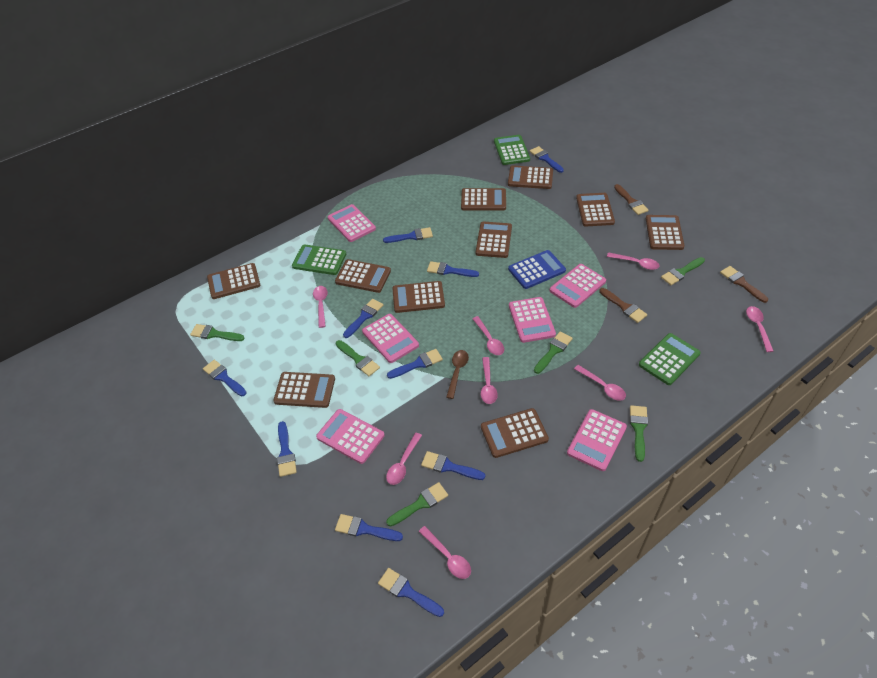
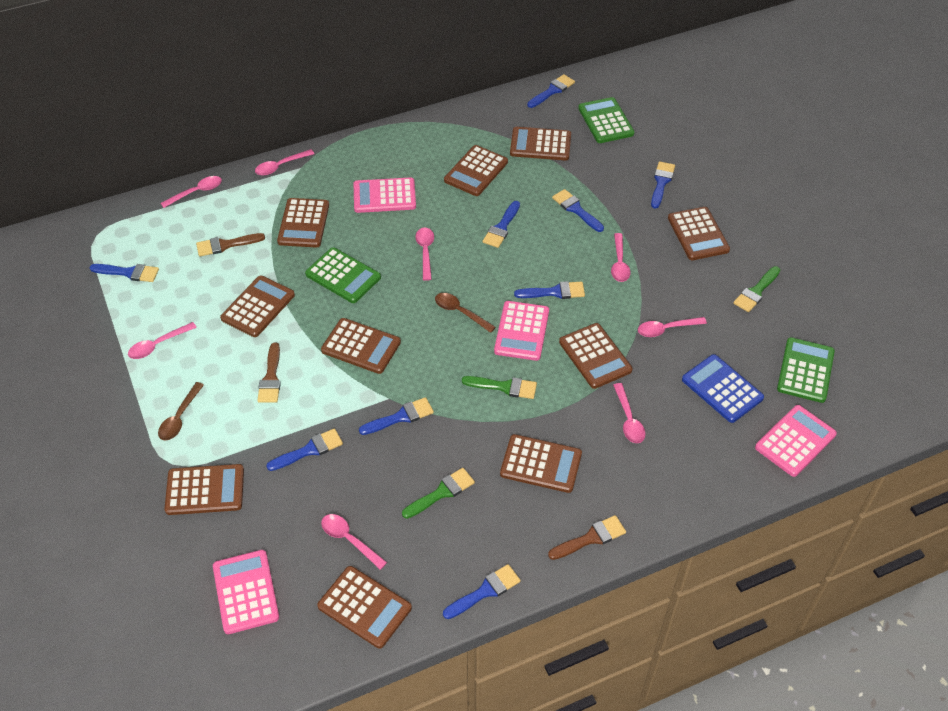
blue brush: [203,360,247,396] [277,421,297,477] [335,514,403,541] [343,299,383,338] [378,568,444,617] [383,227,433,243] [387,349,443,379] [421,451,485,480] [427,261,479,277] [530,146,564,173] = 10 -> [89,264,159,282] [266,429,343,471] [359,397,434,435] [443,564,521,619] [483,201,520,248] [514,281,585,299] [527,74,575,108] [552,189,604,232] [651,161,675,209] = 9
brown spoon: [446,350,469,399] = 1 -> [158,382,204,440] [435,293,496,333] = 2
green brush: [190,324,245,341] [336,340,380,376] [386,482,448,526] [534,331,573,374] [630,405,648,462] [661,257,705,285] = 6 -> [402,468,475,519] [462,376,537,399] [733,266,780,312] = 3
pink calculator: [316,409,385,464] [328,204,376,242] [362,314,419,363] [509,297,556,343] [550,264,606,308] [567,409,627,471] = 6 -> [213,550,279,634] [354,177,416,213] [494,301,549,361] [755,405,837,477] = 4

